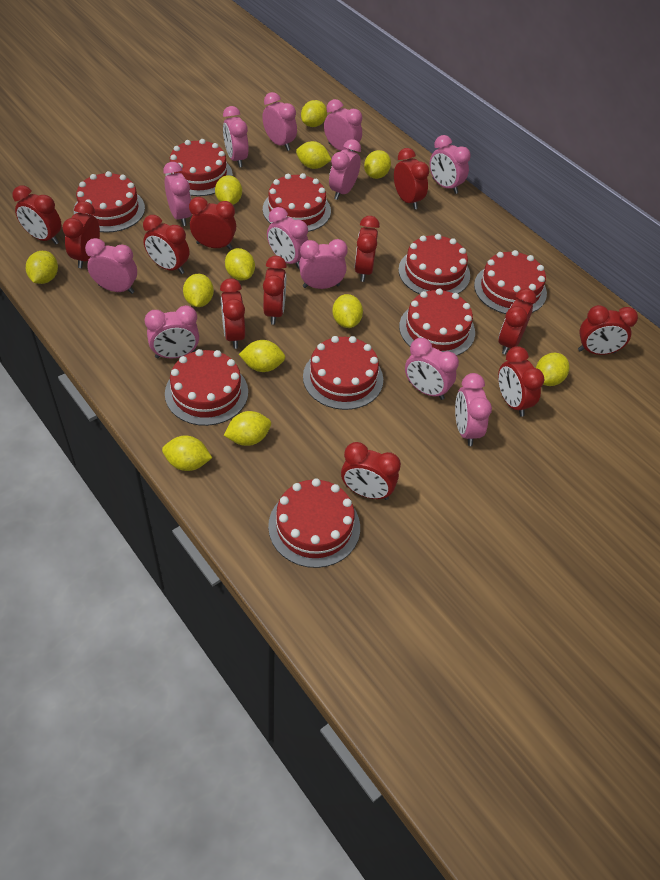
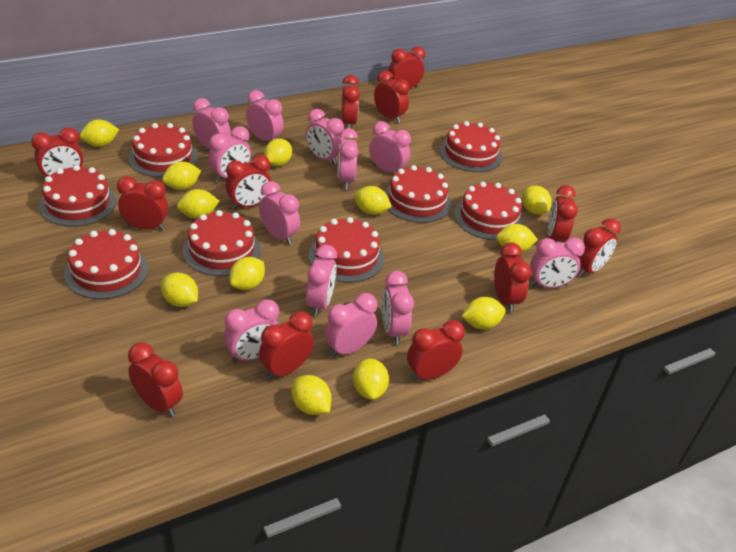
red cake: [74,171,145,233] [165,349,248,426] [166,139,233,196] [263,173,331,232] [268,478,360,568] [303,336,383,410] [398,234,470,294] [399,288,475,356] [474,250,547,314] = 9 -> [39,165,117,227] [64,229,148,299] [128,123,198,177] [183,210,261,276] [309,217,384,283] [385,165,451,223] [440,121,502,172] [454,182,524,240] = 8

